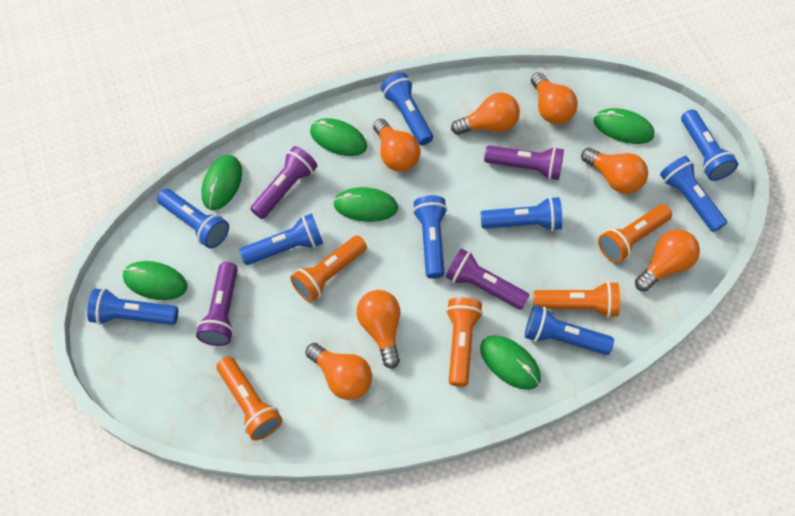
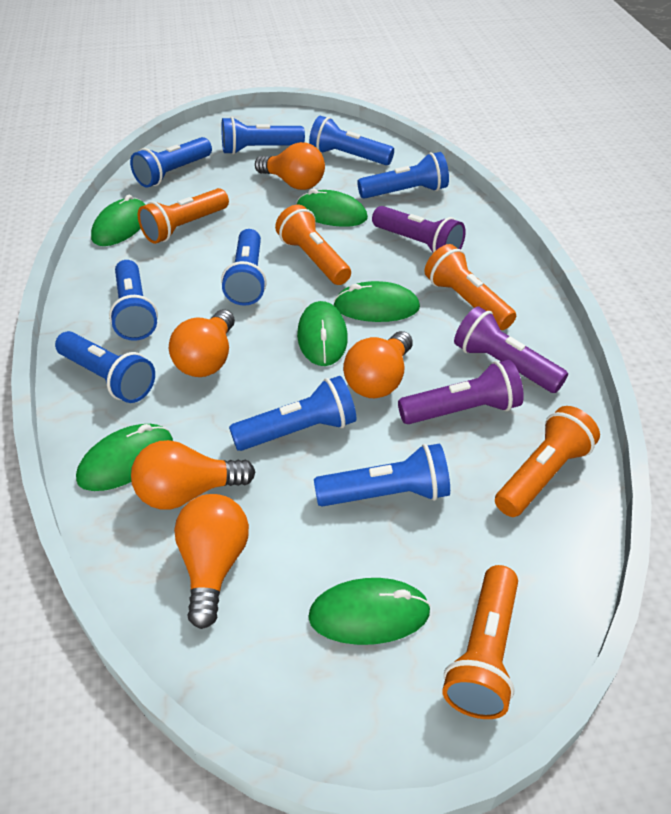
orange light bulb: [305,343,372,400] [356,290,401,369] [373,119,420,172] [451,93,520,135] [531,72,578,124] [581,148,648,194] [635,229,700,292] = 7 -> [131,440,255,510] [169,310,235,377] [174,494,249,629] [255,142,325,190] [343,331,413,398] = 5
purple flashlight: [196,262,238,346] [250,146,317,219] [446,248,529,310] [484,145,564,180] = 4 -> [372,206,466,253] [398,360,524,424] [454,306,568,393] = 3

